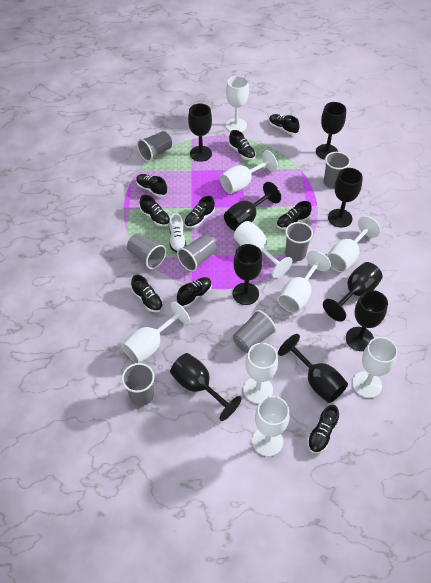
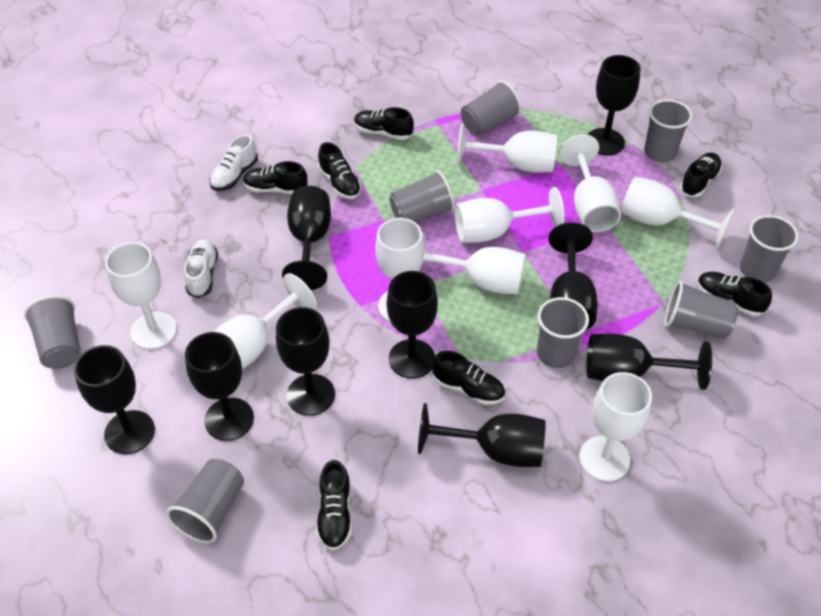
black shoe: [131,275,163,312] [136,174,168,197] [140,195,170,227] [177,277,212,307] [184,196,215,228] [229,130,256,160] [269,114,299,135] [276,201,312,230] [307,405,339,453] = 9 -> [243,161,308,194] [316,460,352,551] [318,142,361,199] [354,107,414,140] [432,351,505,405] [679,153,722,197] [697,272,772,316] = 7
grey cup: [122,363,154,406] [127,233,166,269] [137,131,172,162] [177,235,217,272] [233,310,276,353] [285,222,313,261] [324,152,350,189] = 7 -> [24,295,81,369] [166,459,244,543] [389,170,455,222] [461,81,521,135] [537,297,589,368] [644,99,692,162] [665,281,738,339] [740,215,799,283] = 8
white shoe: [169,213,186,252] = 1 -> [184,240,218,298] [209,135,258,191] = 2

